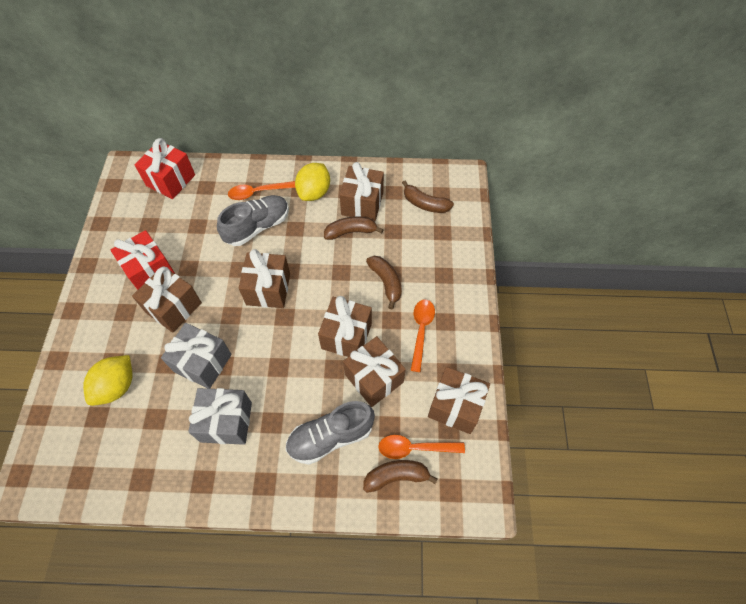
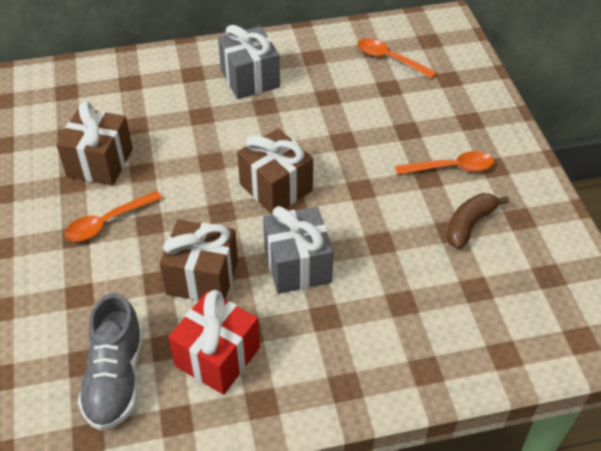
brown banana: [324,216,384,240] [363,460,438,493] [366,256,402,309] [402,181,454,213] = 4 -> [446,193,509,250] = 1
brown gift: [132,266,202,333] [239,249,290,308] [318,296,372,357] [340,162,384,221] [343,336,406,407] [428,367,490,434] = 6 -> [56,101,133,186] [159,219,238,301] [237,128,313,215] = 3
grey shoe: [217,195,289,246] [285,401,375,465] = 2 -> [78,293,143,431] = 1
red gift: [110,230,175,290] [135,138,195,199] = 2 -> [168,290,260,395] = 1
yellow lemon: [83,355,133,406] [295,163,330,201] = 2 -> none = 0

